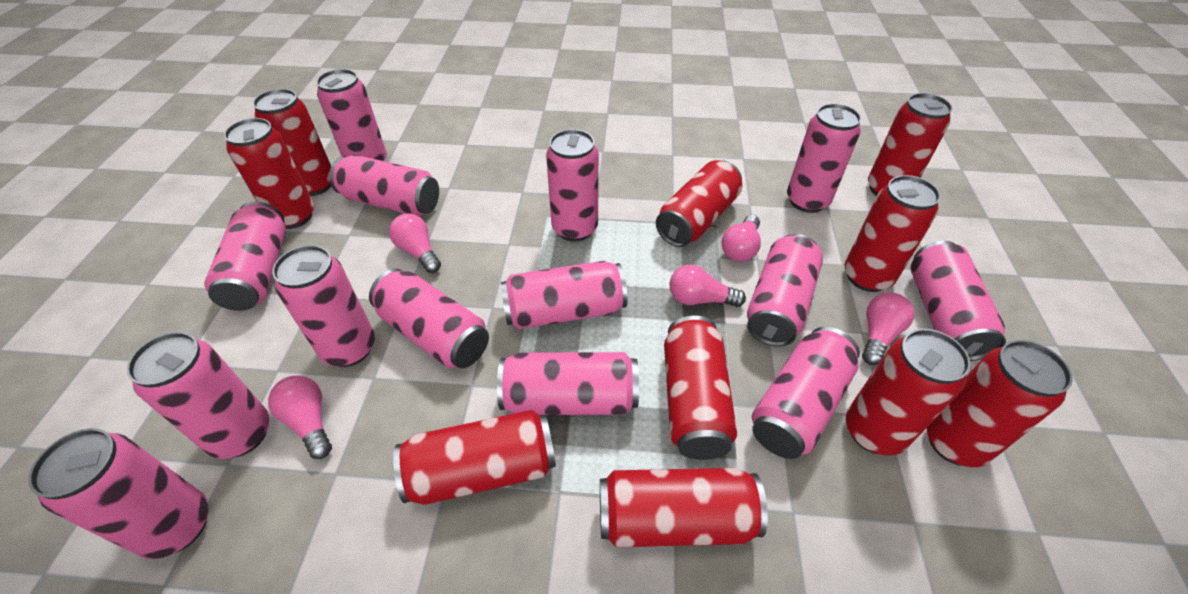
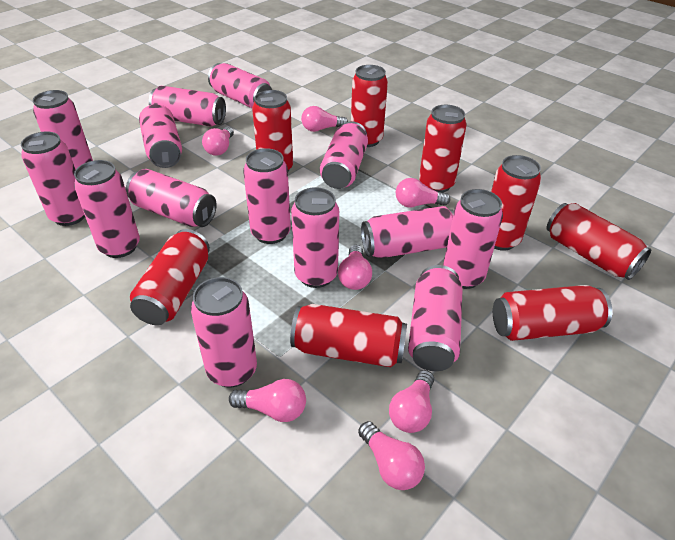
pink light bulb: [268,376,332,459] [389,213,441,273] [669,265,746,307] [722,215,761,262] [862,293,914,365] = 5 -> [202,126,234,155] [229,379,306,422] [301,106,348,132] [338,245,372,290] [358,421,425,490] [389,370,434,433] [396,178,450,208] = 7
red can: [224,118,314,229] [253,89,331,196] [393,410,556,505] [600,468,768,547] [656,160,742,247] [664,316,737,460] [845,175,941,292] [846,329,971,456] [868,93,953,196] [926,340,1073,467] = 10 -> [130,229,210,325] [252,90,293,172] [290,304,407,367] [351,65,388,147] [419,105,467,193] [491,155,541,251] [493,285,612,341] [547,203,651,280] = 8

